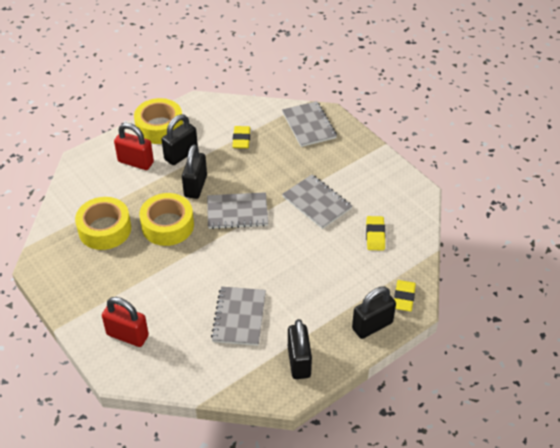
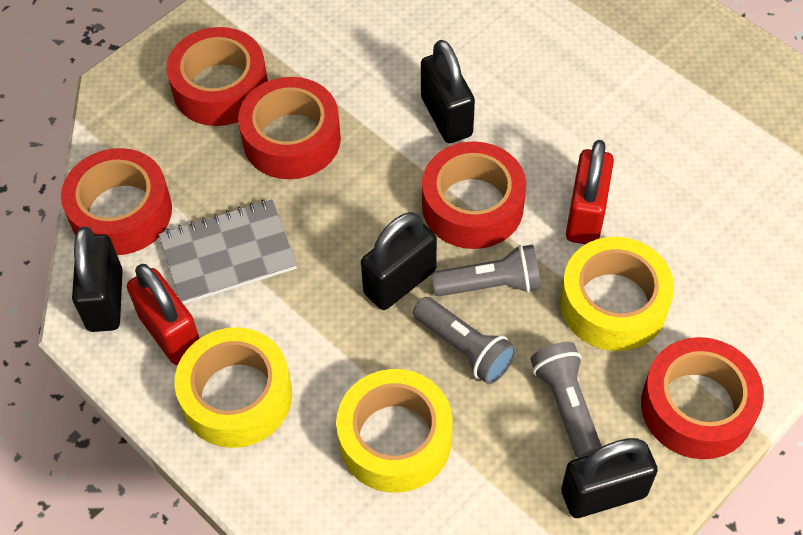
grey flashlight: none = 0 -> [413,297,516,384] [431,244,541,297] [531,342,602,458] = 3
grey notebook: [207,192,268,229] [211,286,266,346] [282,101,337,147] [282,175,352,229] = 4 -> [159,199,297,304] = 1
red tape: none = 0 -> [61,148,172,255] [167,27,268,126] [238,77,341,179] [422,141,526,249] [641,337,764,459] = 5
yellow eraser: [232,126,250,149] [366,216,385,251] [394,280,416,311] = 3 -> none = 0

